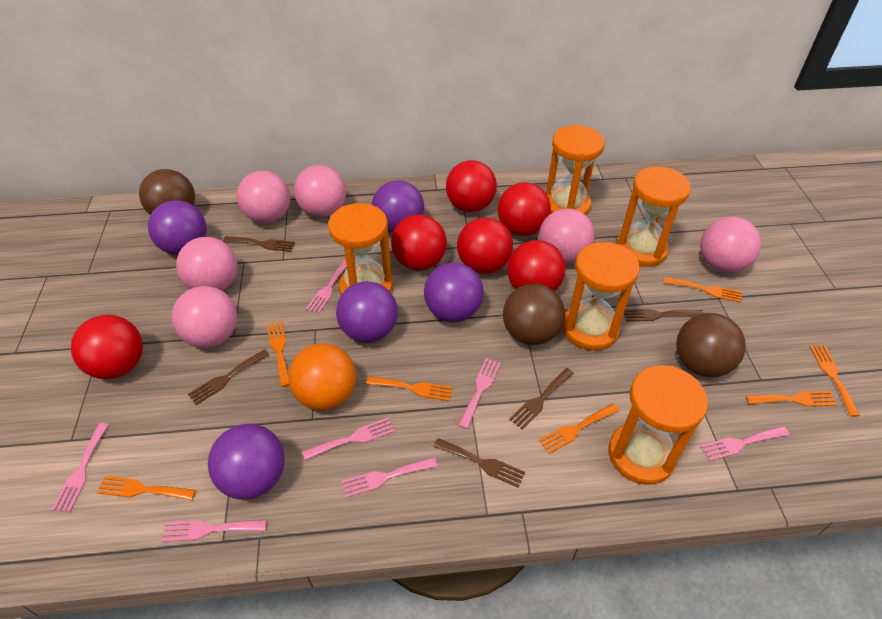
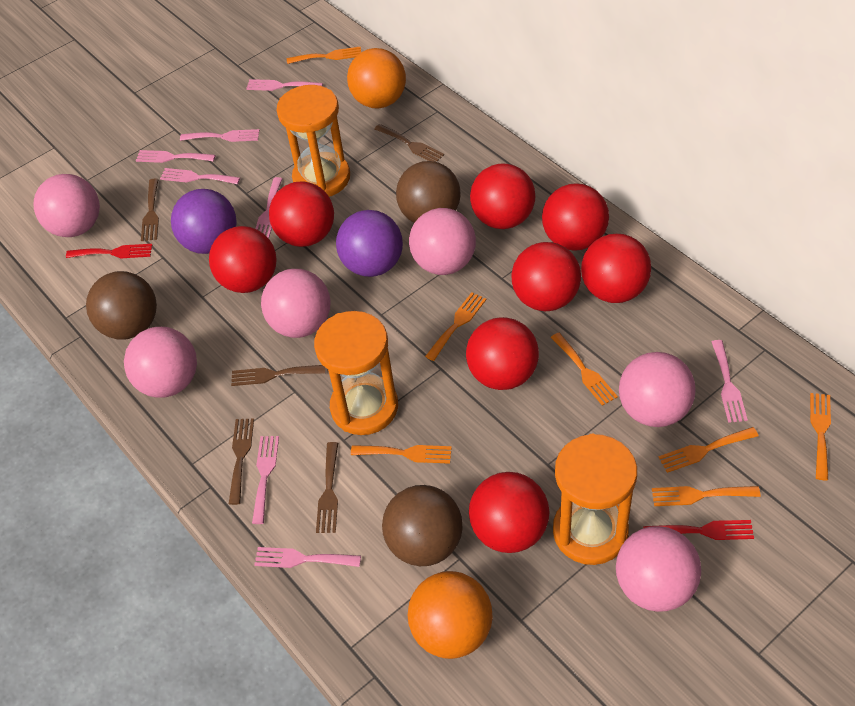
orange ball: [288,343,356,410] = 1 -> [347,48,406,109] [408,571,493,659] = 2
orange hourglass: [328,203,393,295] [546,125,605,215] [562,242,640,351] [609,365,708,485] [616,167,691,267] = 5 -> [277,85,350,197] [314,311,398,435] [553,434,637,565] = 3
pink fork: [52,423,108,512] [161,520,267,542] [302,417,395,460] [306,259,347,314] [342,457,438,498] [458,358,501,429] [700,426,789,461] = 7 -> [136,150,215,163] [160,168,240,184] [180,129,260,142] [246,79,323,91] [252,436,279,524] [254,547,361,568] [255,177,282,238] [712,340,748,423] = 8
purple ball: [148,200,207,255] [208,424,285,500] [336,281,398,343] [372,181,424,233] [424,262,484,322] = 5 -> [171,189,237,254] [336,210,403,277] = 2
red ball: [71,315,143,379] [391,215,447,271] [446,160,497,212] [457,217,513,273] [497,182,551,236] [507,240,566,291] = 6 -> [209,226,277,293] [269,181,334,247] [466,317,539,390] [469,472,550,553] [470,163,535,229] [511,242,581,311] [542,183,609,251] [581,234,651,303] = 8
red fork: none = 0 -> [66,244,152,258] [643,520,754,540] = 2

